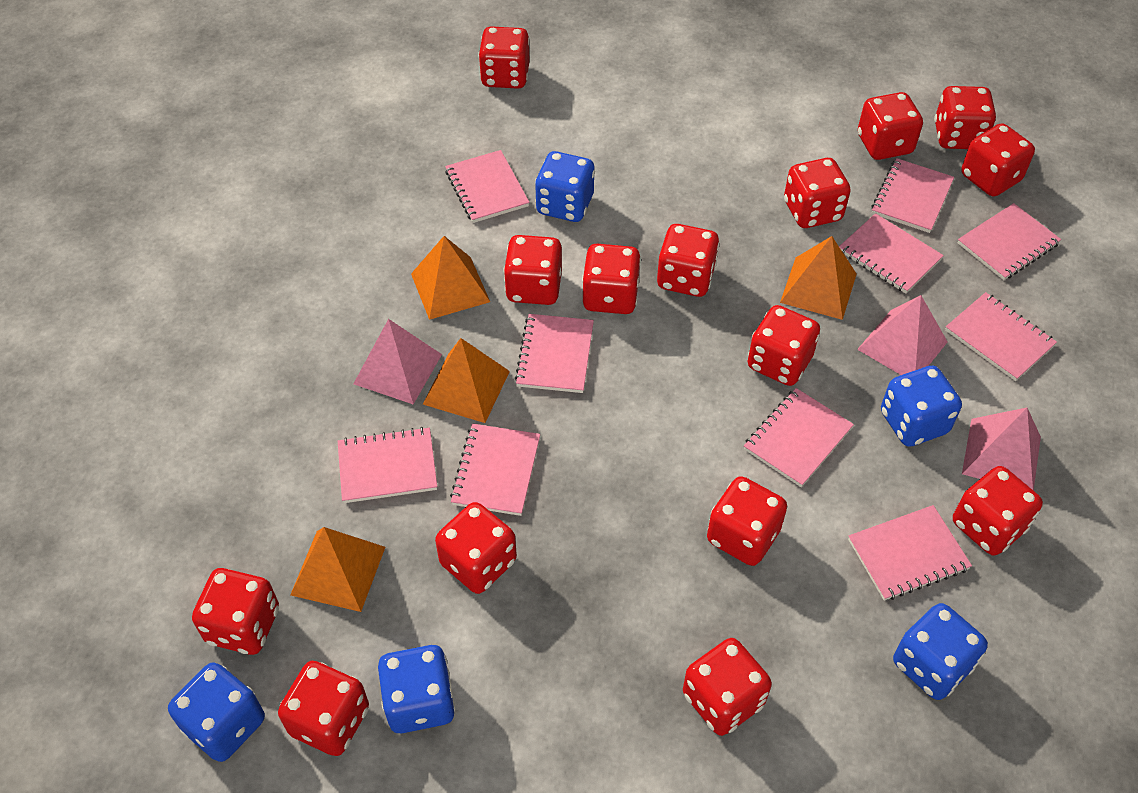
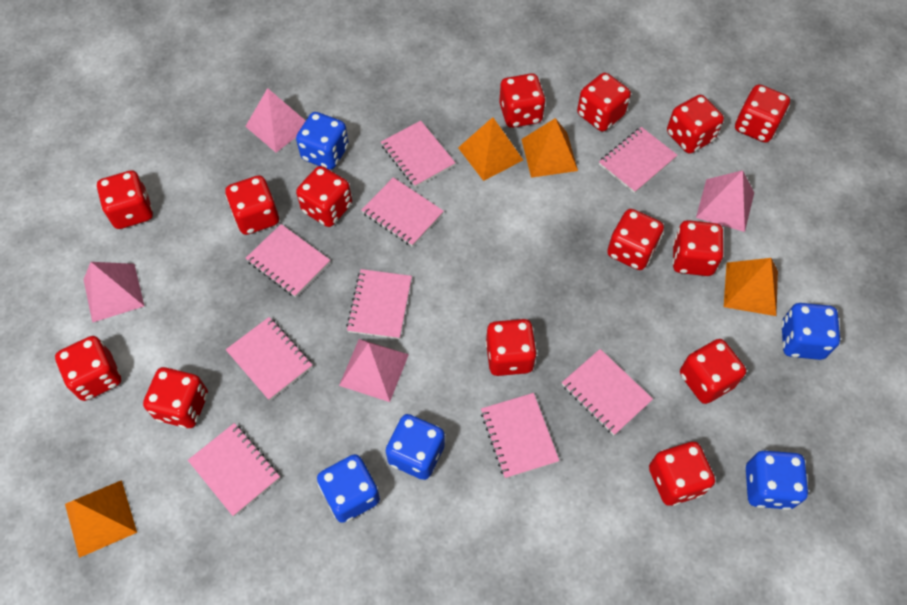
pink notebook: [338,427,437,503] [445,150,530,223] [450,424,540,516] [515,314,594,393] [744,388,854,487] [839,213,944,294] [848,505,972,601] [871,158,954,233] [945,292,1057,381] [958,203,1061,280] = 10 -> [188,423,280,516] [226,317,312,401] [246,224,330,297] [346,269,412,339] [361,177,444,247] [381,121,455,187] [481,393,559,479] [562,349,653,435] [599,127,678,193] = 9
pink pyramid: [353,319,442,404] [857,295,948,375] [962,408,1041,491] = 3 -> [83,262,144,323] [245,88,306,152] [339,339,409,402] [696,170,754,232] = 4
red dice: [192,568,279,655] [278,661,369,756] [435,502,517,594] [478,26,530,89] [504,235,562,305] [582,244,641,314] [657,224,720,297] [683,638,772,736] [707,476,787,566] [747,305,820,386] [784,158,851,228] [858,92,923,160] [934,86,996,149] [953,466,1043,556] [961,123,1035,196] = 15 -> [55,336,121,401] [97,170,153,229] [143,367,208,428] [225,175,279,235] [296,166,352,227] [485,319,537,376] [499,73,546,128] [577,73,631,131] [607,209,664,270] [649,442,715,506] [667,95,724,153] [672,220,723,276] [680,339,746,404] [735,84,790,143] = 14

